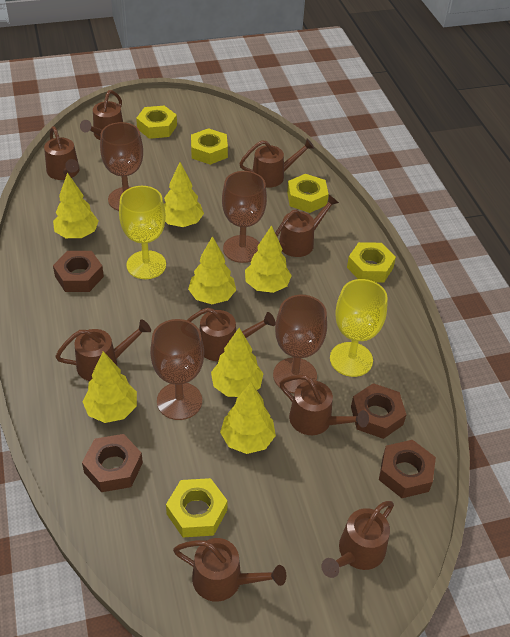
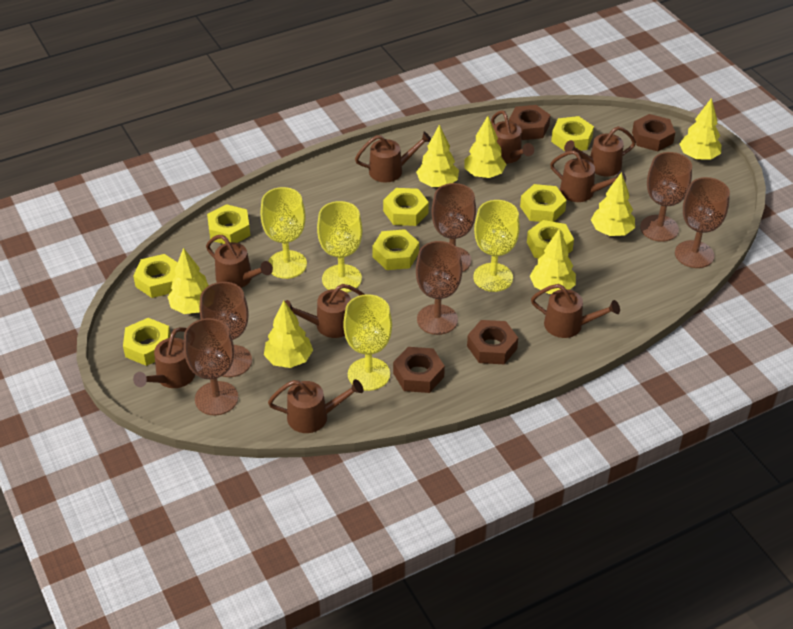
brown goblet: [100,122,143,211] [150,319,204,420] [222,171,267,263] [273,295,327,394] = 4 -> [184,318,238,415] [200,282,252,377] [416,241,462,335] [431,183,476,272] [640,152,692,242] [675,177,730,268] = 6
yellow goblet: [119,186,166,279] [330,279,388,377] = 2 -> [260,187,307,279] [317,201,362,293] [343,294,392,391] [473,200,520,292] = 4
yellow nut: [136,106,177,139] [166,478,228,537] [191,128,228,165] [287,174,329,213] [347,242,396,282] = 5 -> [123,318,171,366] [133,254,178,298] [207,204,250,244] [372,229,419,270] [383,188,429,226] [520,184,567,222] [527,220,574,258] [551,116,594,151] = 8

